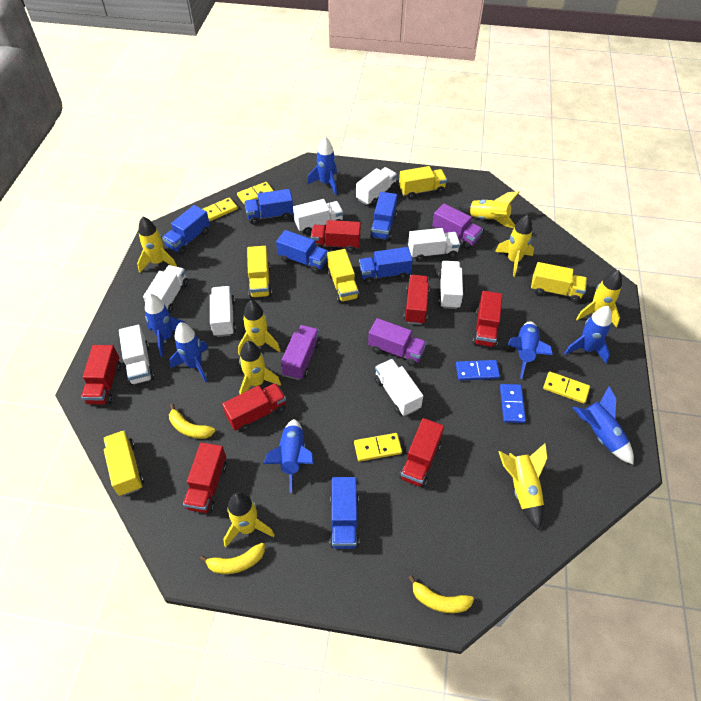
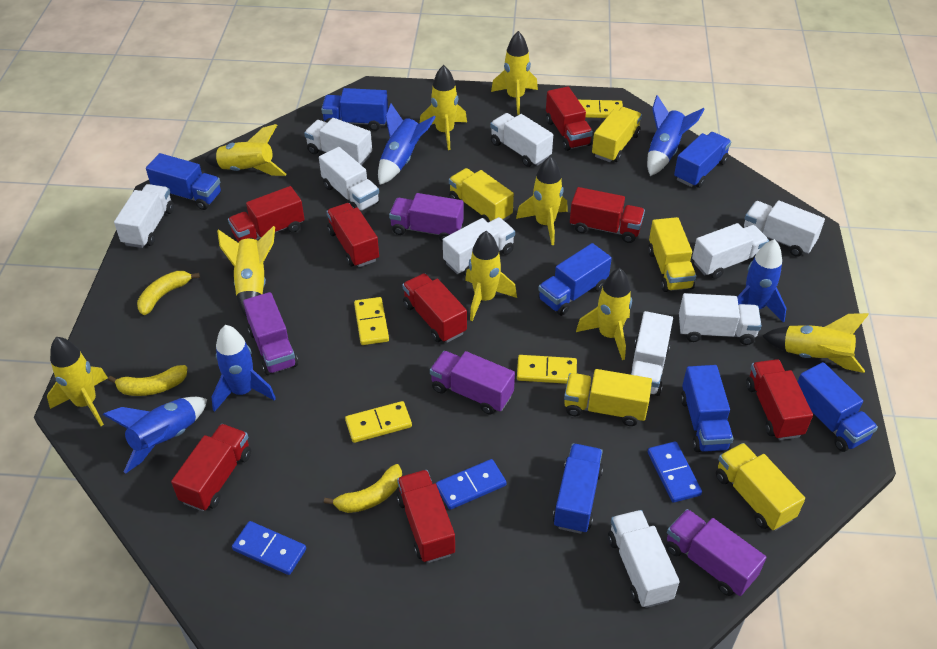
blue domino: [456,360,500,381] [500,384,526,423] = 2 -> [232,521,306,575] [436,459,507,510] [648,441,702,503] = 3
blue rocket: [145,294,185,357] [170,322,208,382] [264,419,314,493] [307,137,337,195] [508,321,553,379] [564,306,612,363] [573,386,634,465] = 7 -> [103,397,207,474] [211,325,276,412] [378,103,436,185] [647,95,705,176] [737,239,787,323] = 5
blue truck: [162,205,210,255] [244,189,293,225] [276,230,329,273] [330,477,359,549] [359,247,413,284] [370,192,397,241] = 6 -> [146,153,221,210] [321,88,388,131] [538,243,612,316] [553,443,603,534] [674,132,731,188] [681,365,733,452] [798,362,878,452] = 7
purple truck: [281,325,320,380] [368,318,427,366] [432,203,483,249] = 3 -> [243,292,298,375] [389,193,464,242] [430,351,515,415] [666,509,766,596] = 4
red truck: [81,345,121,405] [183,442,227,513] [222,383,286,432] [311,220,361,253] [399,418,444,487] [404,275,429,325] [472,291,502,348] = 7 -> [171,424,251,511] [228,186,305,242] [326,203,379,267] [397,470,455,563] [403,273,467,343] [546,87,593,151] [570,187,645,243] [746,359,813,440] = 8
white truck: [119,325,154,385] [143,265,188,313] [210,286,236,337] [293,199,343,234] [356,167,397,206] [374,359,423,416] [408,228,460,262] [438,261,463,309] = 8 -> [114,184,174,248] [304,118,372,165] [319,147,380,211] [443,217,515,276] [490,113,553,167] [608,510,680,608] [630,311,673,396] [679,293,762,345] [692,223,769,279] [744,200,825,257] = 10
yellow rocket: [137,217,177,273] [223,492,275,547] [238,300,280,356] [239,341,281,394] [459,191,519,228] [495,215,534,277] [498,443,548,530] [576,270,622,328] = 8 -> [47,337,108,426] [205,124,287,176] [217,226,275,317] [420,65,467,150] [465,231,517,321] [491,31,538,115] [516,156,568,245] [576,268,632,360] [762,313,869,373] = 9

